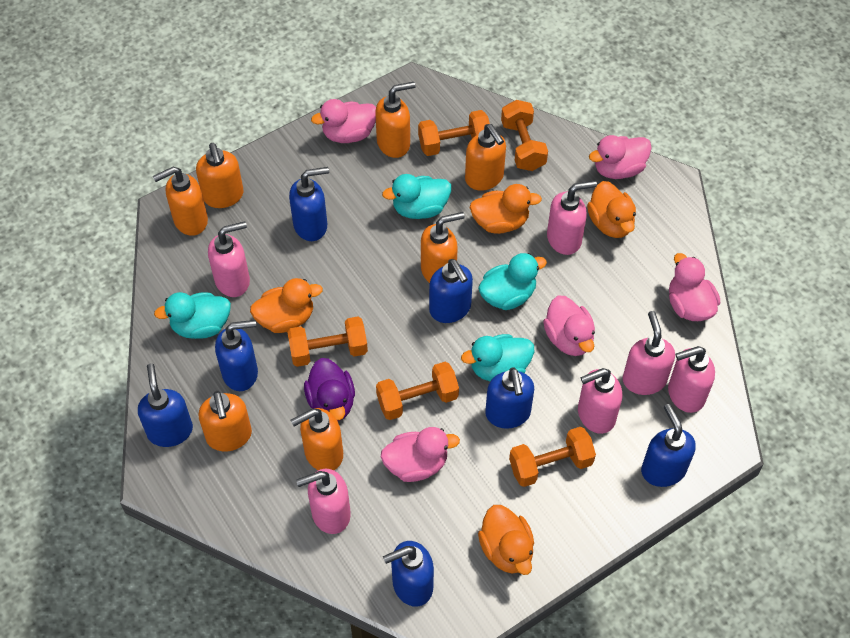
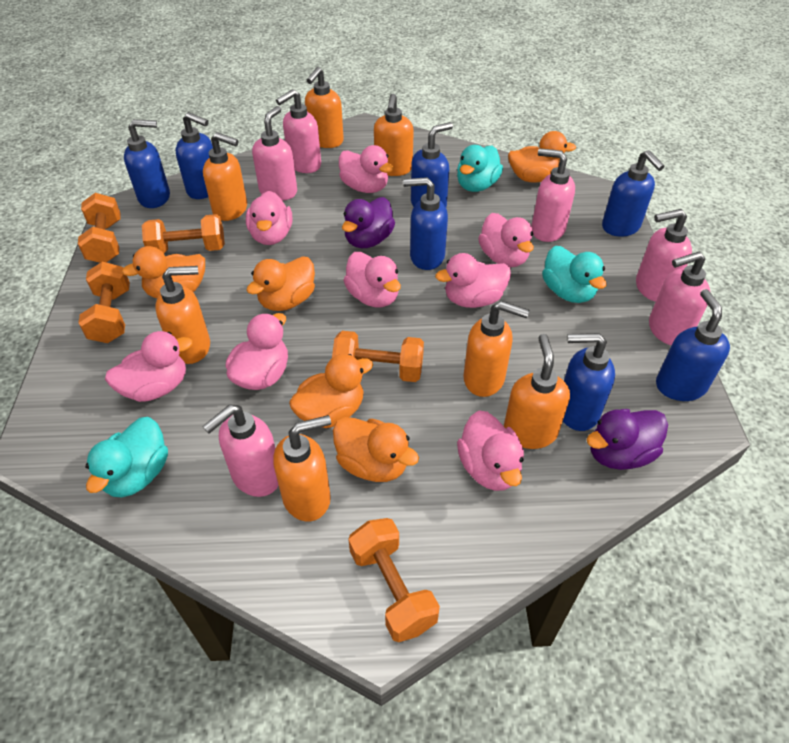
orange duck: [250,278,323,333] [469,184,542,234] [478,505,534,575] [587,181,636,238] = 4 -> [122,246,205,298] [247,256,315,311] [289,354,373,428] [333,417,419,482] [508,131,576,183] = 5
pink duck: [311,99,376,143] [381,427,460,482] [543,296,595,356] [589,135,652,179] [669,253,720,321] = 5 -> [105,331,193,402] [226,313,288,390] [246,191,292,245] [339,145,394,193] [343,252,401,307] [435,253,511,308] [457,410,524,491] [478,213,534,267] = 8
purple duck: [304,358,355,421] = 1 -> [342,197,395,248] [587,409,668,470] = 2
turquoise duck: [154,292,231,339] [382,174,451,219] [461,334,534,381] [478,253,547,310] = 4 -> [85,417,168,498] [457,145,503,192] [542,246,606,303] = 3

